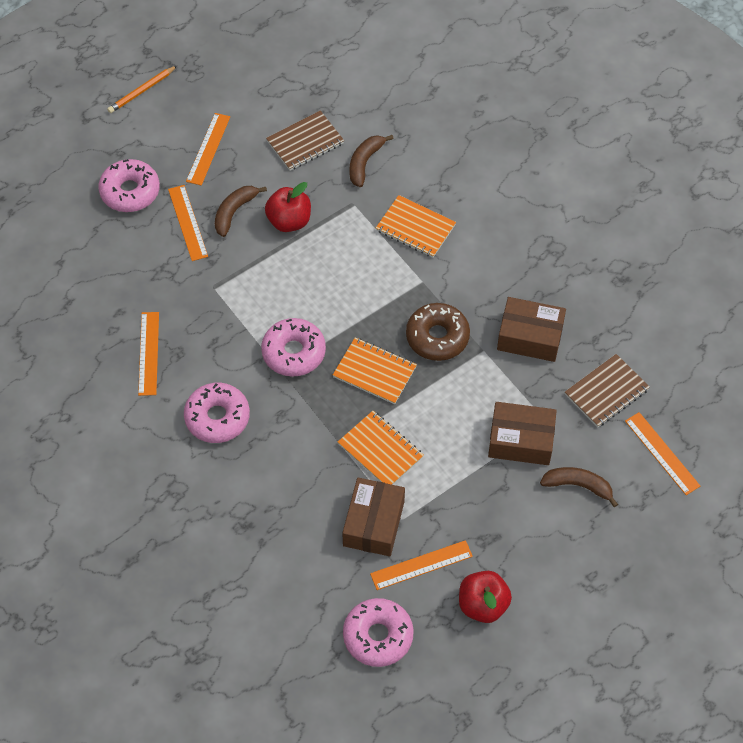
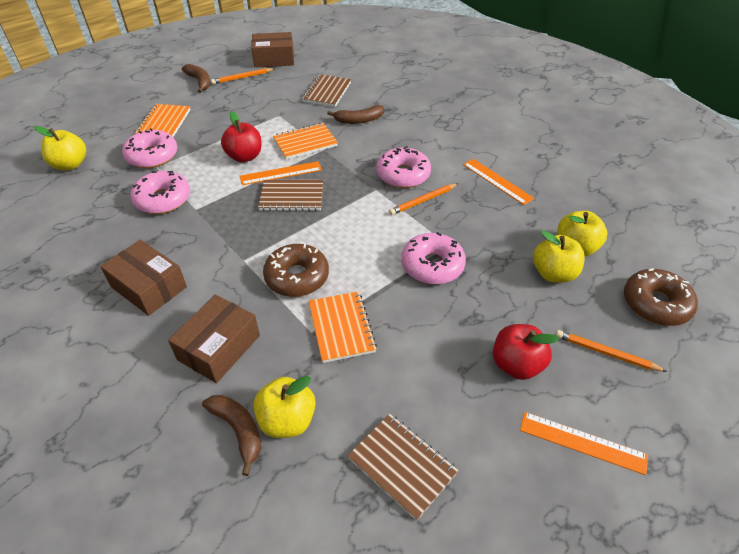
brown donut: [406,303,470,361] = 1 -> [263,244,329,297] [624,268,698,326] = 2
brown notebook: [266,111,344,171] [565,354,650,427] = 2 -> [258,180,324,211] [302,74,351,107] [347,414,459,521] = 3
orange pencil: [107,66,177,113] = 1 -> [211,68,274,84] [389,183,459,215] [556,330,668,372] = 3
orange ruler: [138,312,159,396] [168,185,208,261] [186,113,230,186] [370,540,473,590] [625,412,700,495] = 5 -> [240,161,322,185] [463,159,534,205] [520,412,648,475] = 3
yellow apple: none = 0 -> [34,126,86,170] [253,376,316,438] [533,230,585,283] [558,211,607,256] = 4

